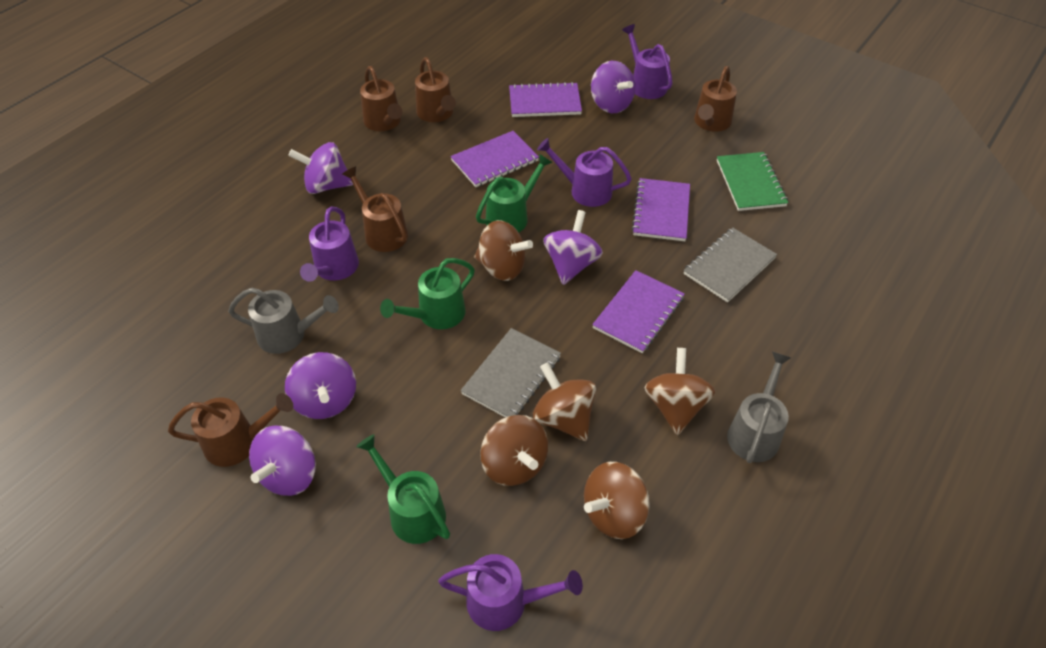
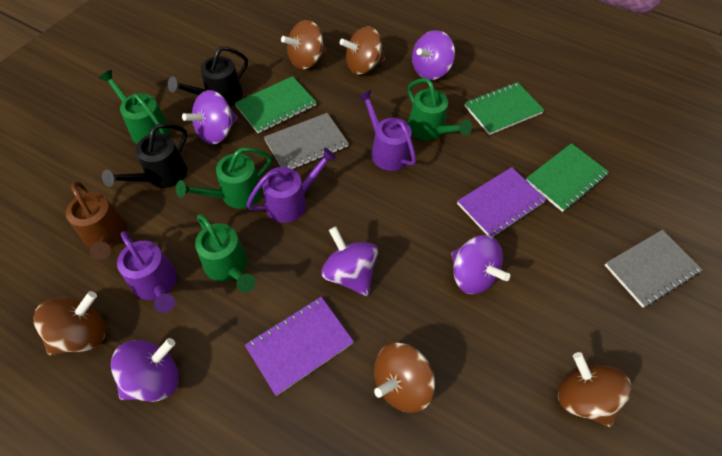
black watering can: none = 0 -> [102,123,187,188] [168,46,248,106] = 2
brown watering can: [168,393,293,467] [342,166,408,252] [360,66,403,131] [415,57,456,122] [694,66,737,132] = 5 -> [66,181,127,260] = 1
green notebook: [717,152,788,211] = 1 -> [235,76,317,133] [464,82,544,135] [526,143,609,212] = 3
green watering can: [356,434,450,544] [380,258,475,329] [476,154,553,233] = 3 -> [99,70,170,144] [176,147,272,209] [195,214,256,292] [408,78,472,140] = 4
grey watering can: [228,288,339,354] [727,352,791,463] = 2 -> none = 0
purple notebook: [450,131,539,187] [509,82,582,117] [592,270,685,353] [631,178,690,241] = 4 -> [245,297,354,396] [457,167,546,237] = 2
purple watering can: [300,207,359,282] [438,554,583,631] [537,138,632,207] [622,24,673,99] = 4 -> [117,231,177,313] [246,148,337,223] [358,90,416,171] = 3

